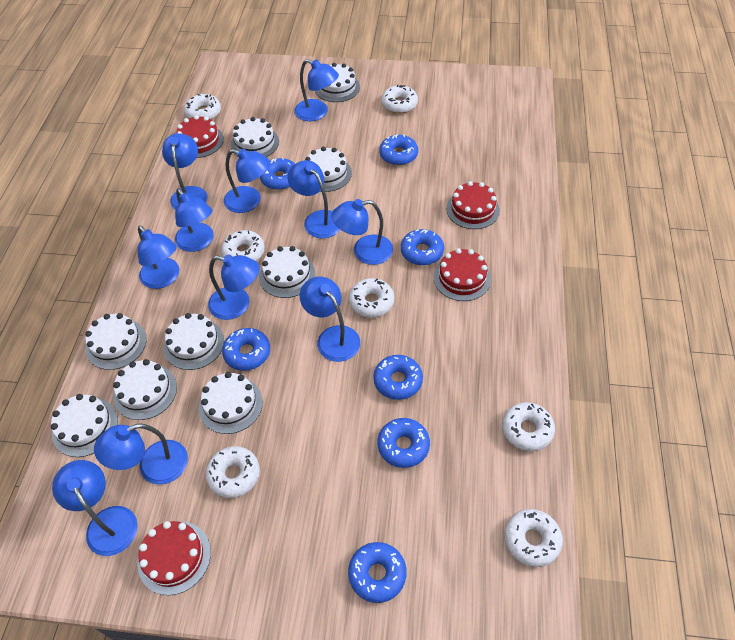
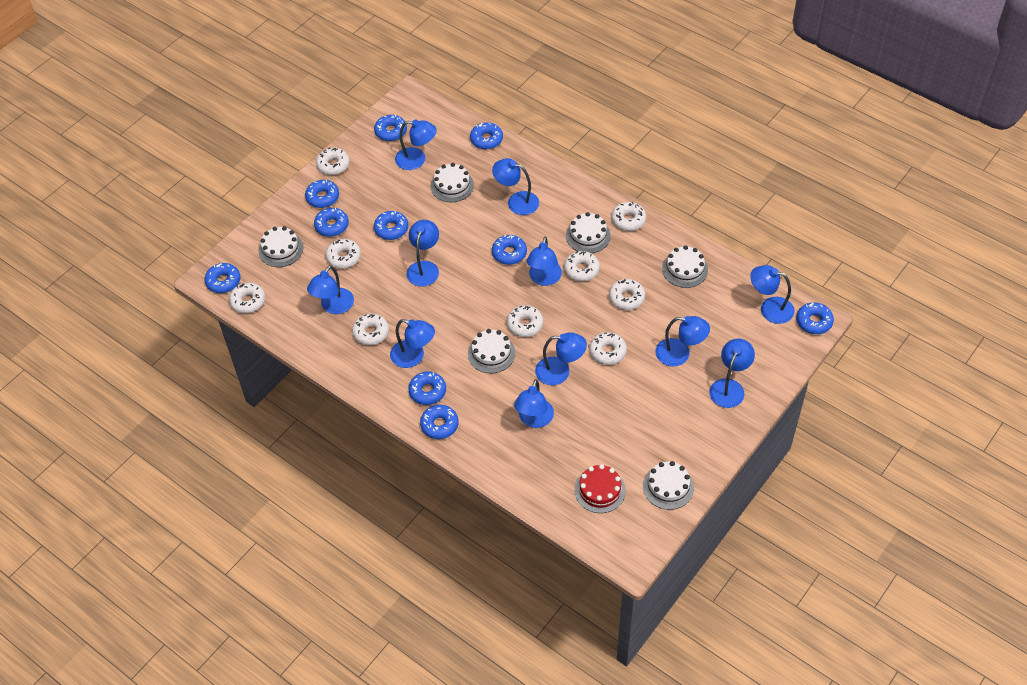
blue donut: [222,328,270,371] [260,158,295,190] [348,542,407,603] [373,355,423,400] [378,418,430,468] [379,135,418,165] [401,229,444,265] = 7 -> [204,263,240,293] [305,180,339,208] [314,208,349,237] [374,115,407,141] [374,211,408,240] [408,371,446,405] [420,405,459,439] [470,123,503,149] [492,235,527,265] [796,302,834,334] = 10
red cake: [137,521,211,595] [176,115,224,158] [434,248,491,301] [446,181,500,229] = 4 -> [575,464,626,513] = 1
white cake: [51,394,118,457] [85,313,147,370] [113,359,177,420] [163,313,224,370] [199,372,263,434] [231,117,279,157] [259,246,315,298] [305,147,352,192] [315,63,360,102] = 9 -> [258,226,303,267] [431,163,474,202] [468,329,515,373] [566,212,611,253] [643,461,694,510] [662,245,708,288] = 6
white donut: [184,94,221,120] [206,446,260,498] [221,230,265,261] [349,278,394,318] [381,84,418,113] [502,402,555,451] [504,509,563,567] = 7 -> [229,283,265,313] [316,148,350,175] [326,239,361,269] [352,313,389,345] [507,305,543,337] [564,251,600,281] [589,332,627,365] [609,279,645,310] [611,202,646,231] = 9

